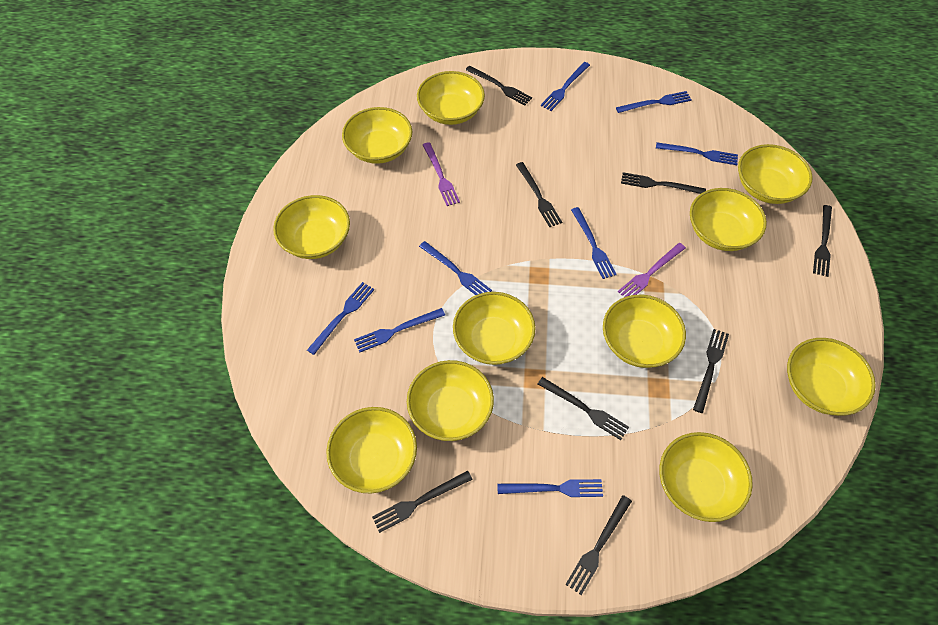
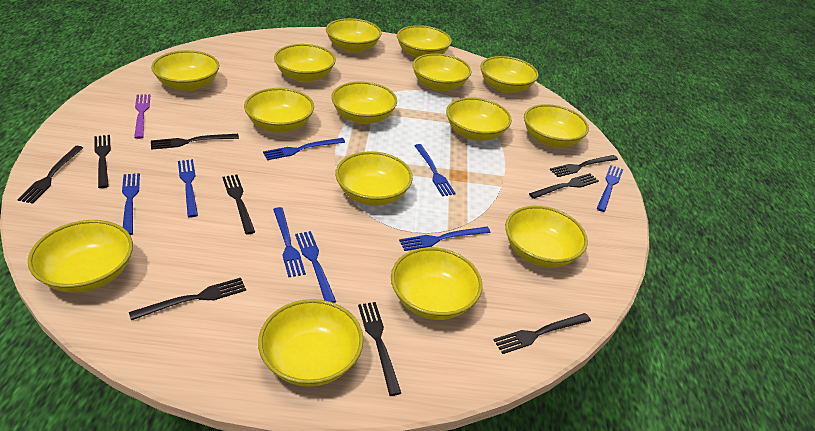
black fork: [372,471,473,533] [465,66,532,106] [516,162,562,227] [538,377,629,440] [565,495,632,595] [621,172,706,194] [693,329,729,413] [813,205,832,277] = 8 -> [17,146,83,204] [94,135,111,188] [129,278,246,320] [151,134,239,150] [222,175,255,235] [358,302,401,396] [494,313,591,354] [529,173,599,199] [550,155,618,177] = 9
purple fork: [423,142,460,206] [618,243,686,297] = 2 -> [134,94,151,139] = 1
yellow bowl: [273,195,350,259] [326,407,417,493] [342,107,412,164] [407,360,494,441] [417,71,485,125] [453,292,535,365] [603,295,686,368] [659,432,753,522] [690,188,767,251] [738,144,813,204] [787,338,876,416] = 11 -> [28,220,133,293] [151,50,219,91] [244,88,314,133] [258,299,364,387] [274,44,336,82] [326,18,382,53] [331,81,397,124] [335,151,413,206] [391,247,482,320] [397,25,452,58] [412,53,471,91] [446,97,512,141] [480,56,538,93] [505,206,588,267] [524,104,589,147] = 15

